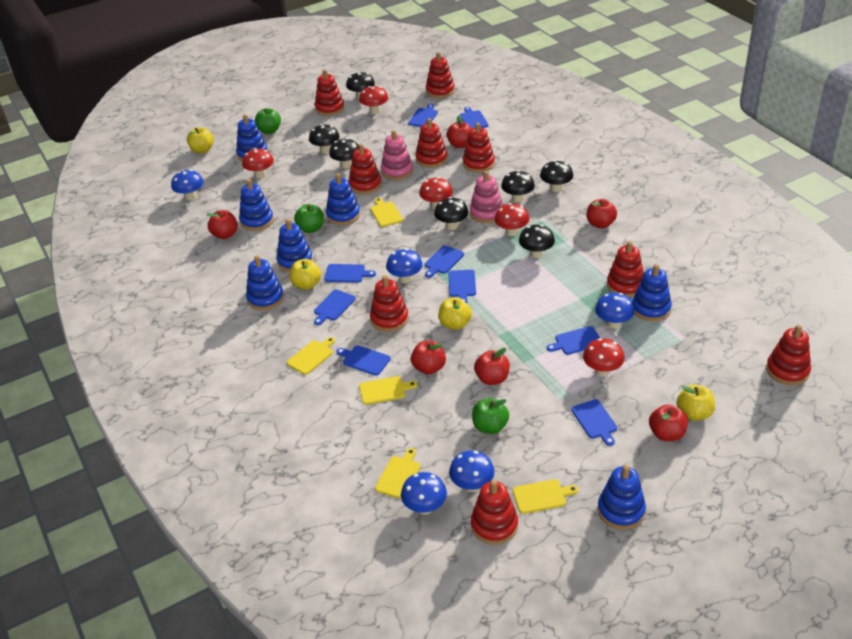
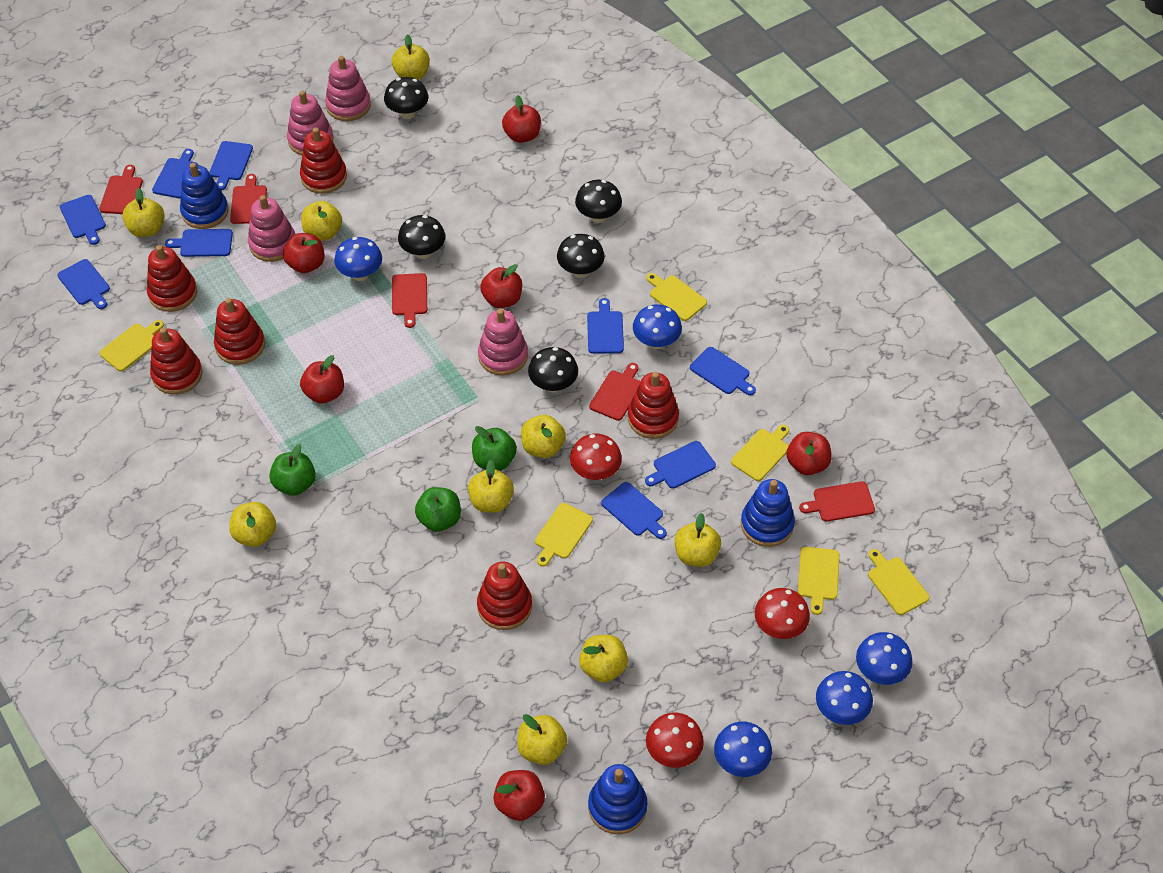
black mushroom: [309,124,340,154] [329,138,359,169] [346,72,375,99] [434,197,469,230] [501,170,535,202] [519,225,555,258] [540,160,573,192] = 7 -> [384,77,428,119] [398,215,445,259] [528,347,578,393] [557,234,605,278] [575,180,622,223] = 5
blue stacking toy: [236,114,268,161] [239,179,274,231] [246,255,284,310] [277,219,313,272] [326,173,360,225] [597,465,646,530] [632,264,672,321] = 7 -> [180,163,228,229] [588,764,647,834] [741,479,795,547] = 3
pink stacking toy: [381,130,413,180] [470,171,503,223] = 2 -> [248,195,295,262] [287,90,333,155] [325,56,371,121] [478,309,528,376] = 4
red cutting board: none = 0 -> [99,165,143,214] [230,174,267,224] [392,273,427,328] [589,363,641,421] [799,481,875,522] = 5
red mushroom: [242,148,274,178] [359,86,388,114] [419,177,453,209] [494,203,529,236] [583,338,625,376] = 5 -> [570,434,622,480] [646,712,704,768] [755,588,810,639] = 3
red stacking toy: [315,69,344,116] [349,144,382,194] [370,275,409,332] [415,118,447,168] [426,52,455,98] [463,123,495,173] [471,480,518,545] [607,241,644,297] [766,325,811,385] = 9 -> [147,245,197,312] [150,328,202,395] [214,298,265,365] [300,128,347,194] [477,562,532,630] [628,372,679,439] = 6
yellow apple: [187,127,214,153] [290,259,321,290] [439,297,472,330] [677,384,715,421] = 4 -> [122,188,165,237] [229,502,276,547] [301,201,342,241] [392,34,430,80] [468,460,514,513] [517,714,567,765] [521,415,566,458] [579,635,628,682] [675,513,721,567] = 9
yellow cutting board: [287,337,335,375] [359,376,417,405] [370,198,403,227] [375,448,420,499] [513,479,578,514] = 5 -> [99,320,164,371] [535,503,593,567] [646,273,707,321] [731,425,789,481] [798,547,839,615] [868,549,930,615] = 6

